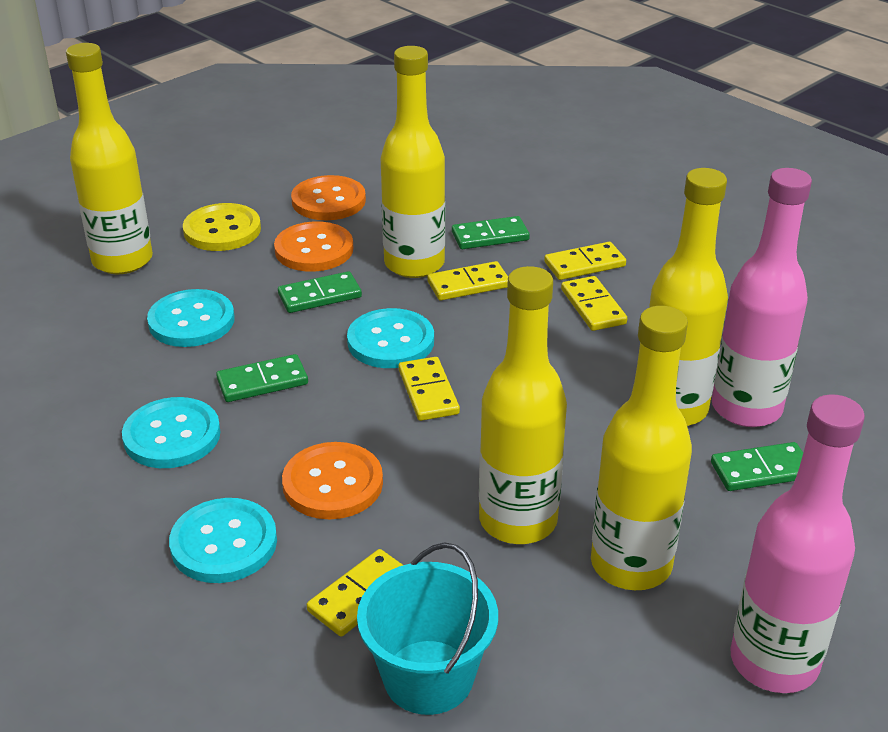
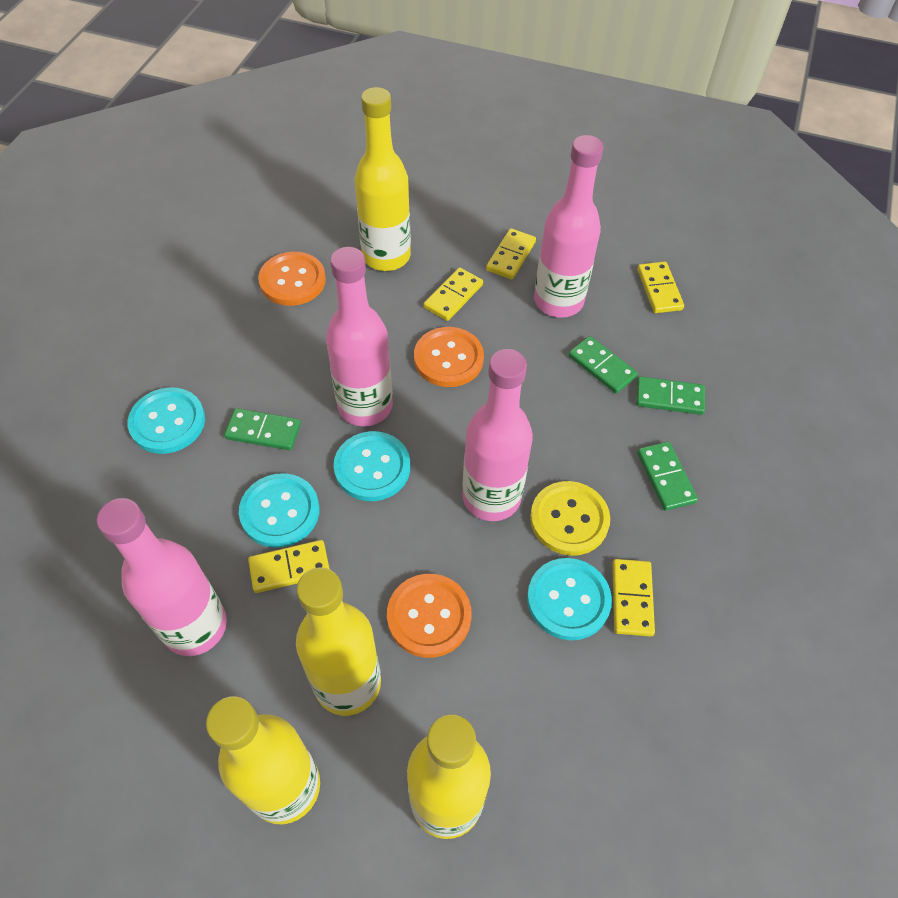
pink bottle: [712,168,812,427] [730,394,865,693] = 2 -> [97,498,227,656] [326,247,393,426] [462,349,533,521] [534,135,603,318] = 4
turquoise bucket: [357,542,498,715] = 1 -> none = 0
yellow bottle: [66,43,153,274] [381,46,445,278] [479,266,567,544] [591,306,692,590] [649,168,728,426] = 5 -> [206,696,320,825] [296,567,381,716] [354,87,411,271] [407,714,491,839] = 4

